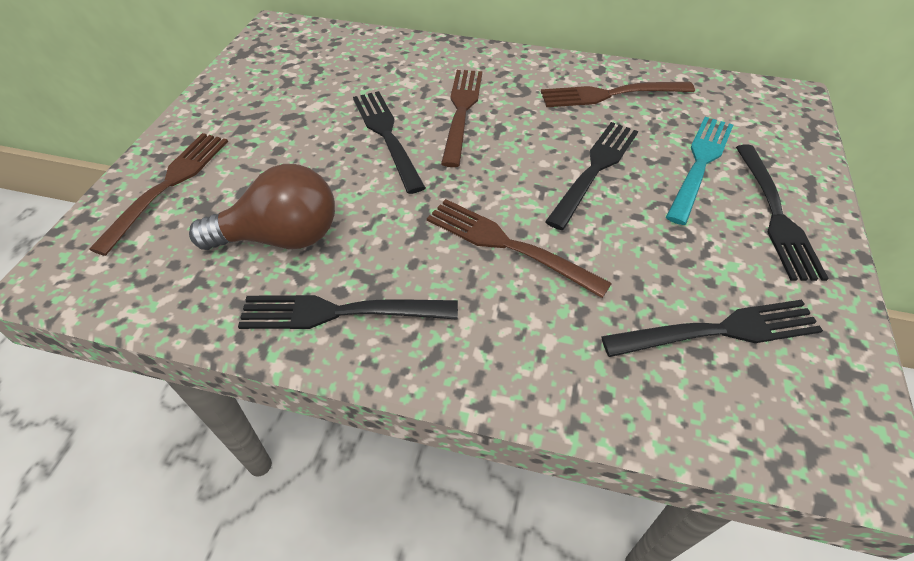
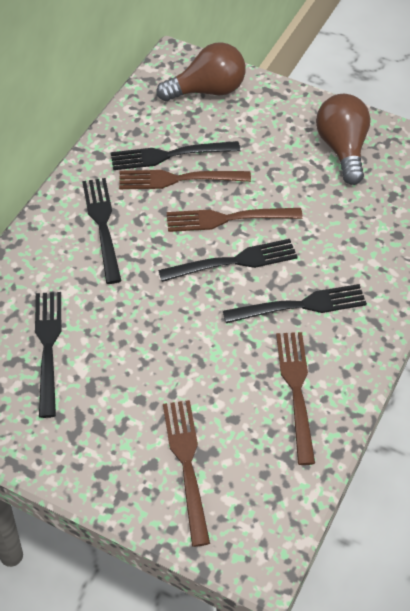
brown light bulb: [189,164,335,250] = 1 -> [157,42,246,101] [316,94,370,185] = 2
turquoise fork: [666,117,733,225] = 1 -> none = 0

